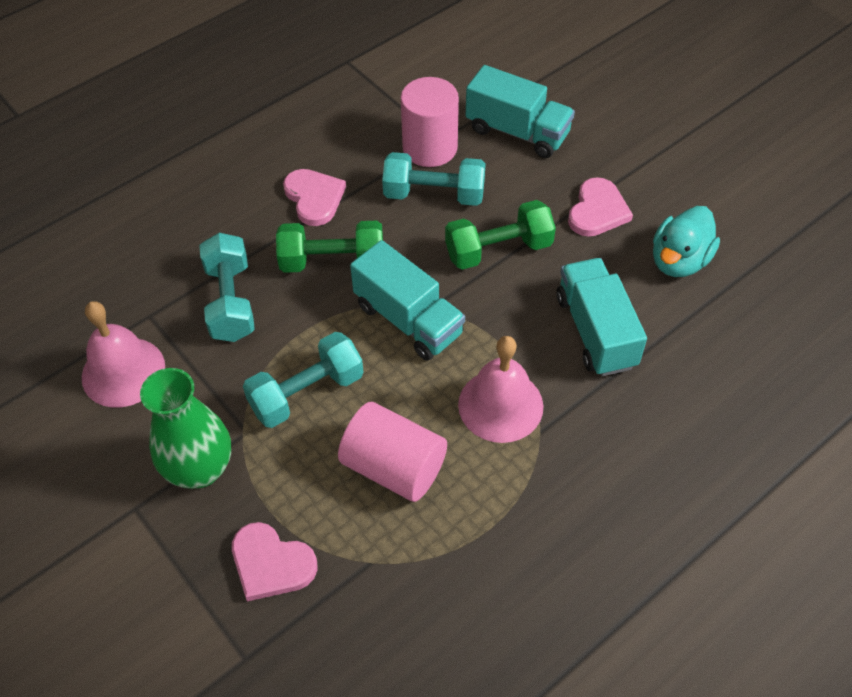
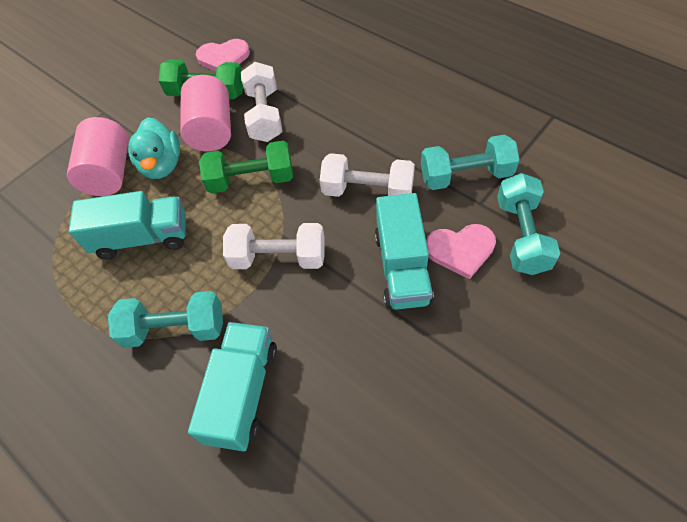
green vase: [140,368,231,489] = 1 -> none = 0
pink bell: [82,301,165,408] [458,336,543,443] = 2 -> none = 0
pink heart: [232,522,318,601] [283,169,346,226] [568,177,633,237] = 3 -> [196,39,250,71] [426,224,496,279] = 2
white dumbbell: none = 0 -> [223,223,325,269] [241,62,282,142] [320,153,415,197] = 3

